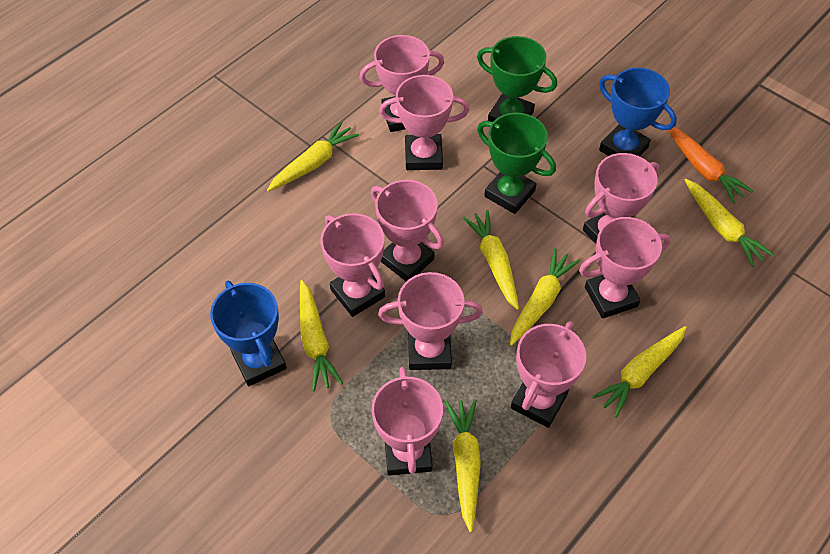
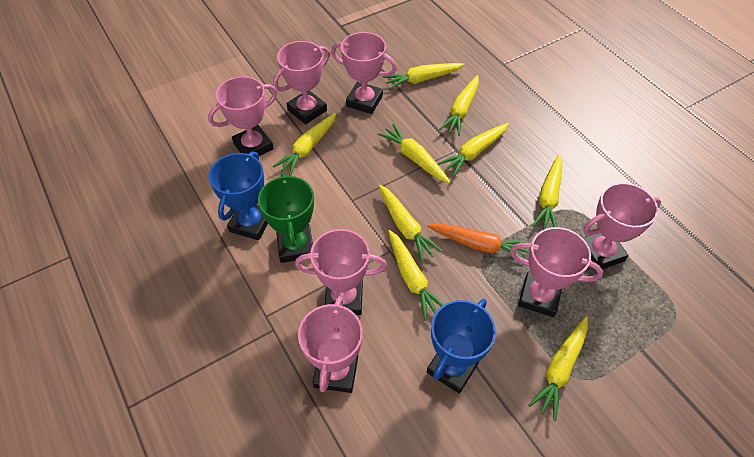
green trophy: [477,36,557,122] [477,113,556,214] = 2 -> [258,173,314,263] = 1
pink trophy: [320,213,385,317] [359,35,444,132] [371,180,444,281] [371,367,443,476] [378,272,483,370] [379,75,469,170] [511,321,586,428] [579,217,671,319] [583,153,659,243] = 9 -> [208,76,277,156] [273,41,330,124] [295,229,387,315] [298,296,363,393] [331,32,397,114] [510,227,603,317] [583,183,661,271] = 7
yellow carrot: [267,121,359,192] [300,280,343,391] [445,399,481,532] [462,210,519,310] [510,248,580,346] [592,326,687,418] [685,179,774,267] = 7 -> [272,113,336,176] [378,124,450,183] [378,185,443,262] [383,63,464,90] [388,230,444,321] [438,123,509,177] [439,75,479,136] [528,317,588,421] [532,155,562,229] = 9

